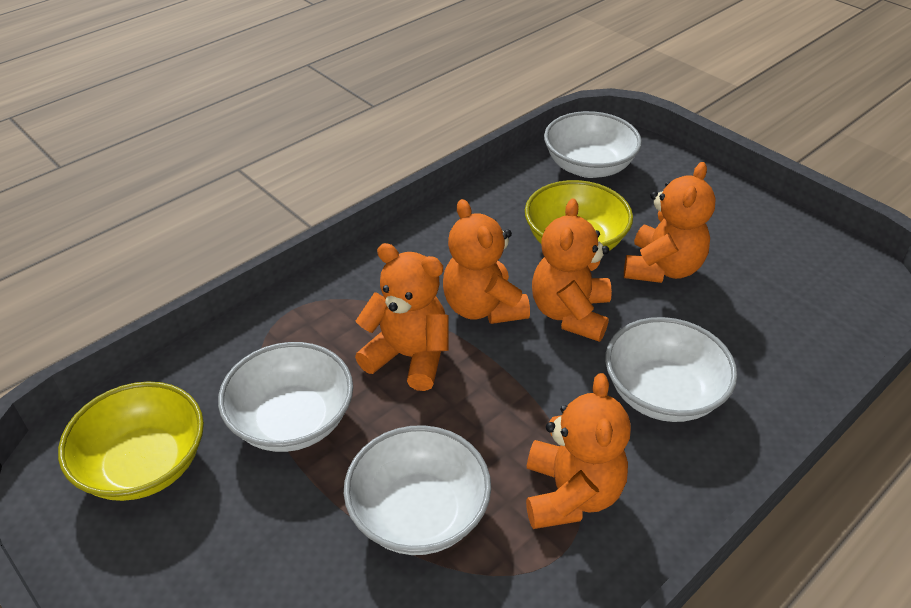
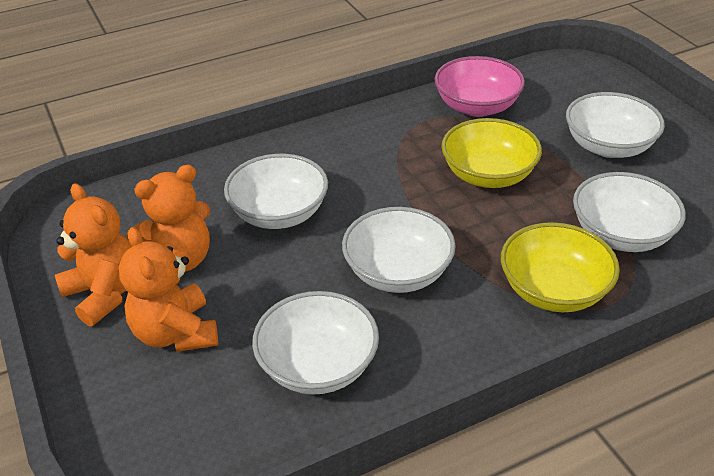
orange teddy bear: [355,243,448,391] [443,199,530,324] [526,373,631,529] [532,199,612,342] [624,162,716,283] = 5 -> [55,183,132,326] [119,227,218,352] [126,165,210,272] = 3
pink bowl: none = 0 -> [434,56,525,117] = 1
white bowl: [218,342,353,452] [344,425,491,555] [544,111,642,178] [605,317,737,422] = 4 -> [224,154,328,229] [252,291,379,394] [342,207,456,293] [566,92,665,158] [573,172,686,252] = 5

